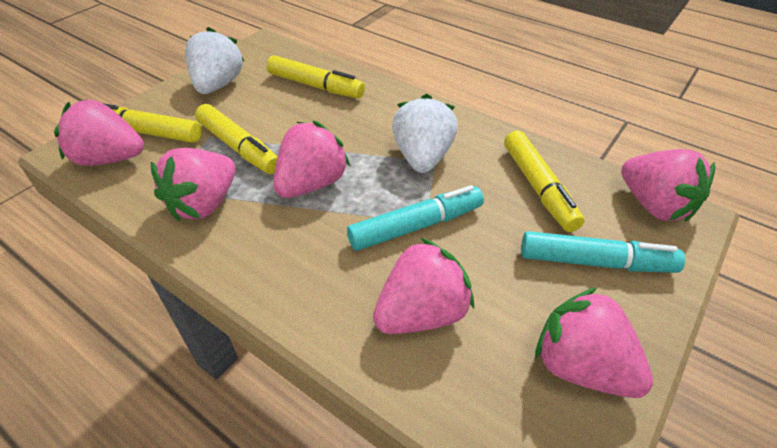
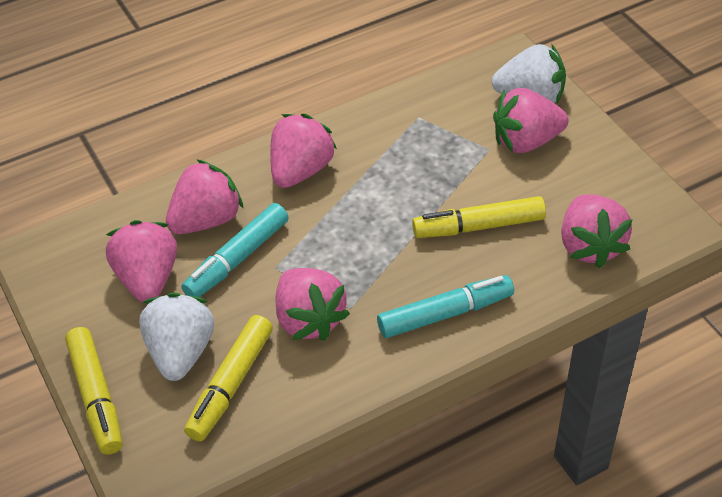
yellow marker: [103,103,202,143] [195,104,278,174] [267,55,365,98] [504,130,584,232] = 4 -> [65,327,123,455] [184,315,273,441] [412,196,546,238] = 3

